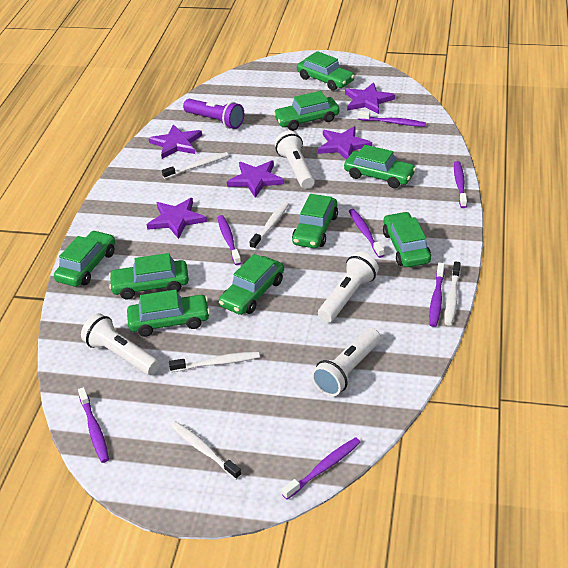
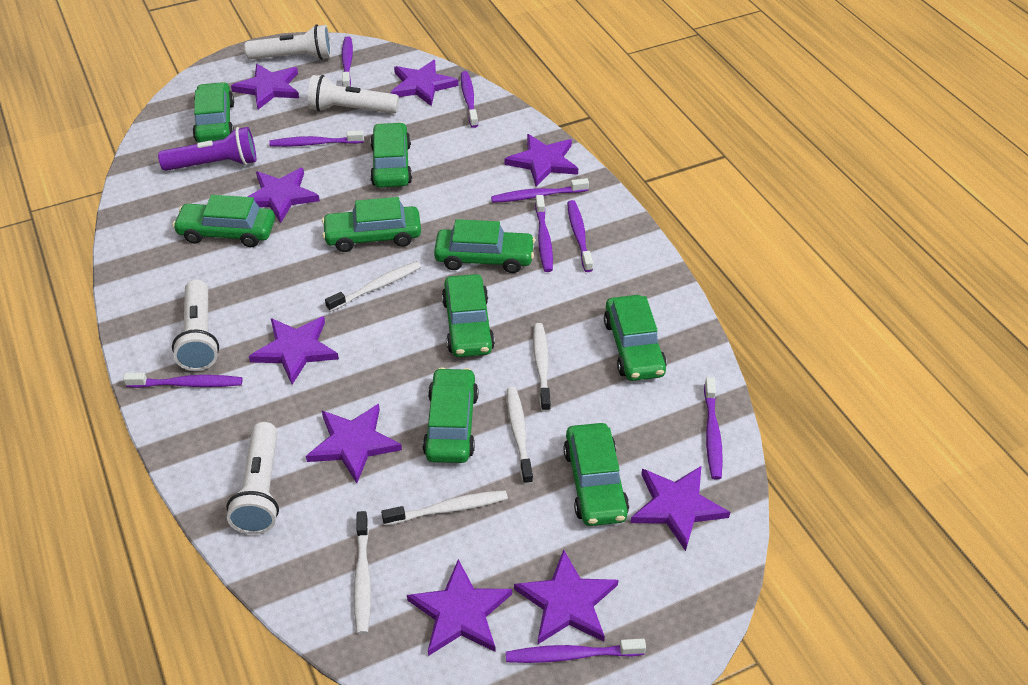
purple star: [147,198,207,239] [148,124,202,159] [227,160,284,198] [318,126,372,160] [345,82,395,114] = 5 -> [231,64,299,110] [247,168,320,223] [249,316,339,384] [306,404,402,483] [391,60,459,106] [407,559,512,656] [504,134,578,186] [514,549,619,644] [631,466,730,551] = 9
purple toothbrush: [78,387,109,463] [218,215,241,265] [282,437,361,500] [349,209,384,258] [358,111,426,127] [429,263,444,327] [454,161,467,208] = 7 -> [123,373,243,388] [269,130,364,147] [342,36,353,87] [461,71,478,128] [491,178,589,203] [506,639,646,663] [535,195,553,272] [567,200,593,272] [704,377,723,480] = 9

